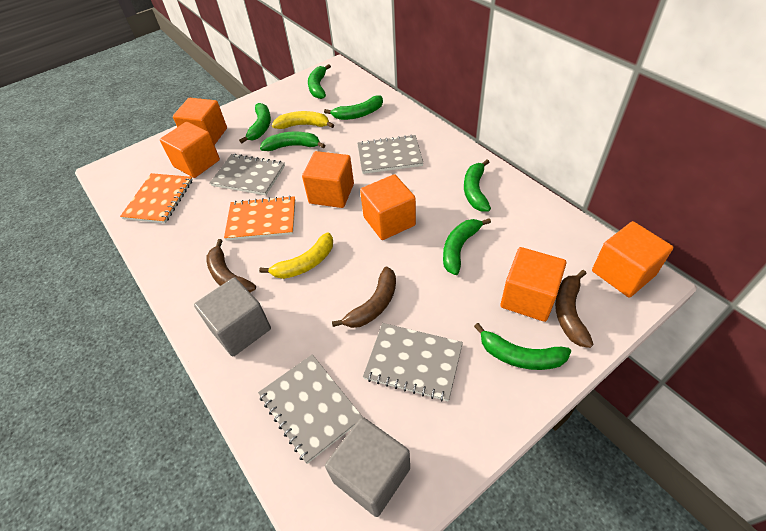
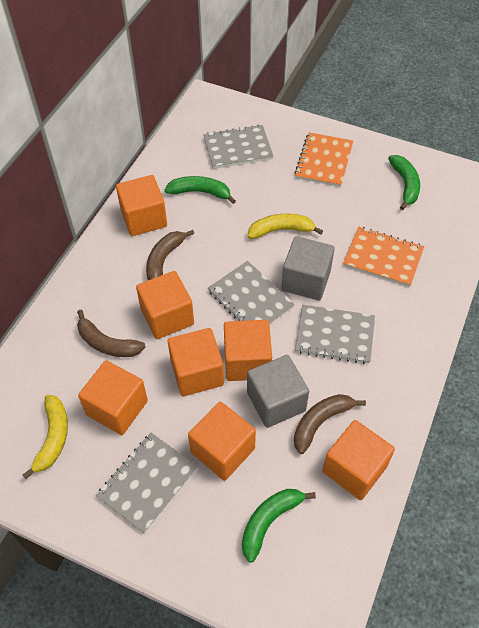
green banana: [239,103,271,143] [260,132,325,151] [308,64,331,99] [324,96,383,120] [443,218,491,275] [464,159,491,212] [474,323,571,370] = 7 -> [165,176,236,204] [242,489,316,563] [388,155,420,210] = 3
orange cube: [160,122,220,178] [173,98,227,145] [302,151,354,208] [360,174,416,240] [500,247,566,322] [592,221,673,297] = 6 -> [78,360,148,435] [116,175,167,236] [136,271,194,339] [167,328,224,396] [188,402,256,481] [224,320,272,381] [323,420,395,500] = 7

